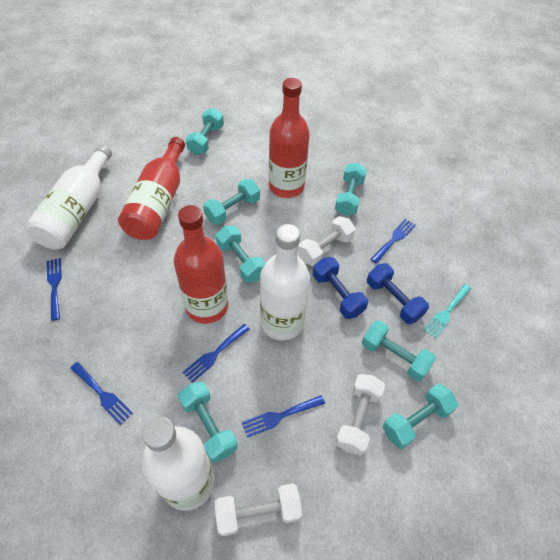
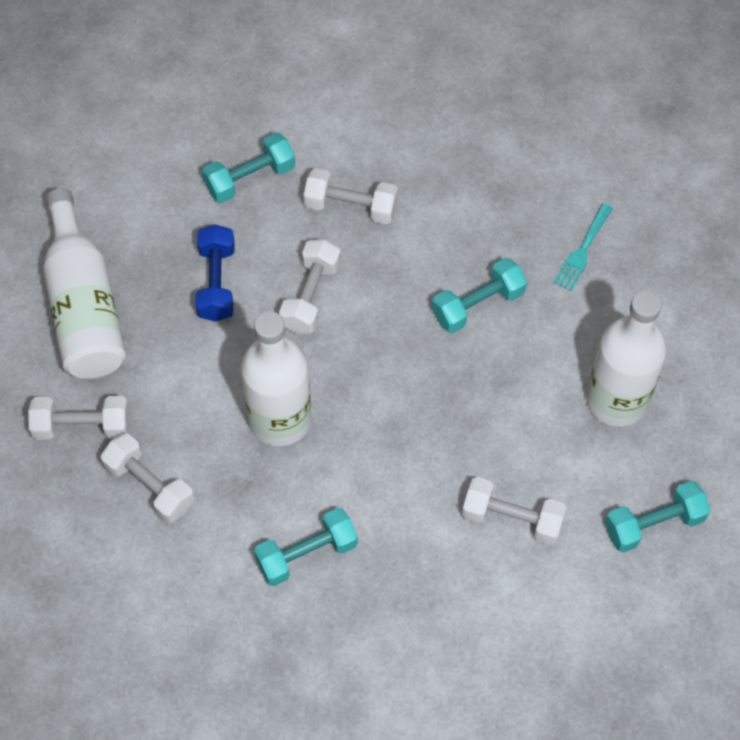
blue dumbbell: [313,257,368,319] [367,263,429,324] = 2 -> [195,224,235,322] = 1
blue fork: [47,258,62,321] [70,362,133,425] [182,324,250,383] [242,395,325,438] [371,219,416,264] = 5 -> none = 0
red bottle: [118,137,185,240] [174,205,228,324] [269,78,310,198] = 3 -> none = 0
turquoise dumbbell: [178,381,238,463] [186,108,224,155] [203,179,260,225] [216,226,266,283] [335,162,367,216] [362,320,436,381] [383,384,458,449] = 7 -> [202,133,295,203] [254,508,358,586] [432,258,527,333] [605,481,711,553] = 4
white dumbbell: [215,483,302,536] [298,216,356,266] [335,374,385,455] = 3 -> [28,396,129,440] [101,434,194,523] [279,240,341,333] [304,168,398,224] [462,477,567,545] = 5

